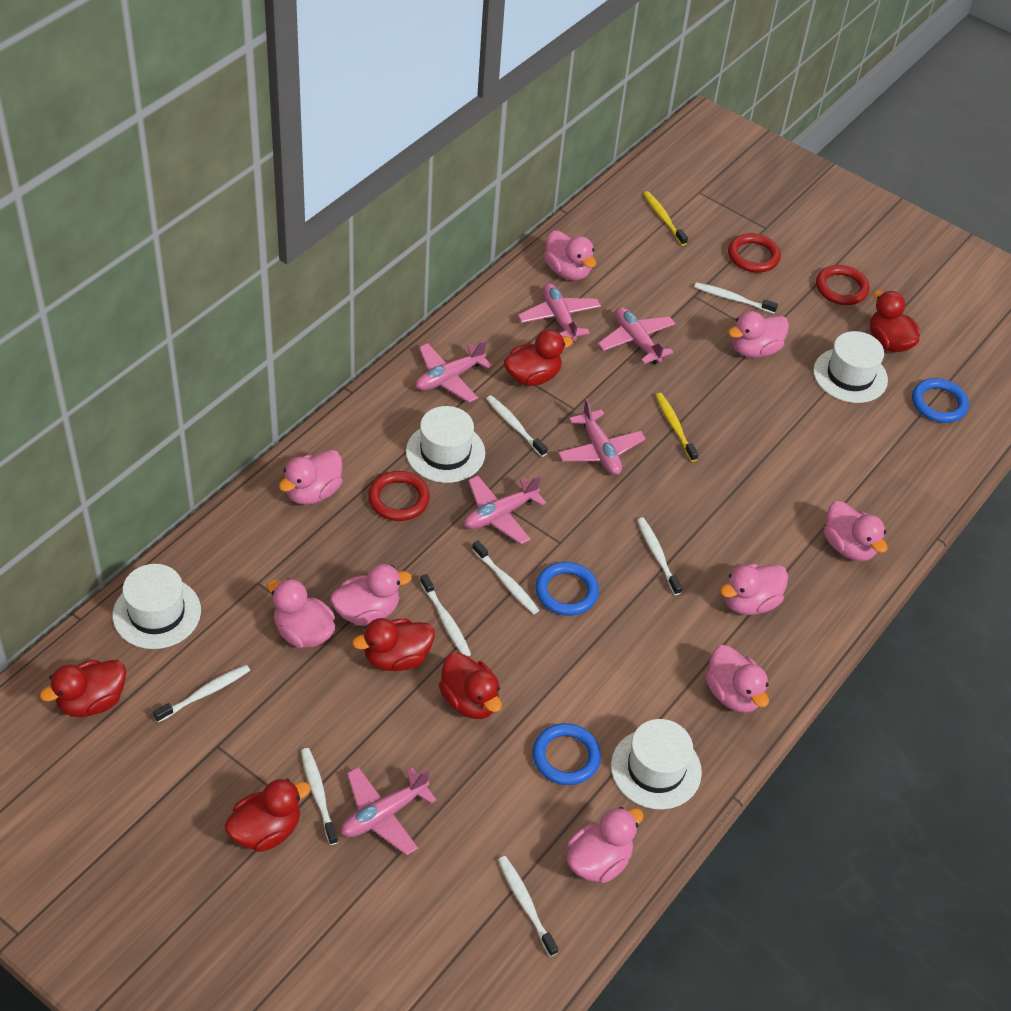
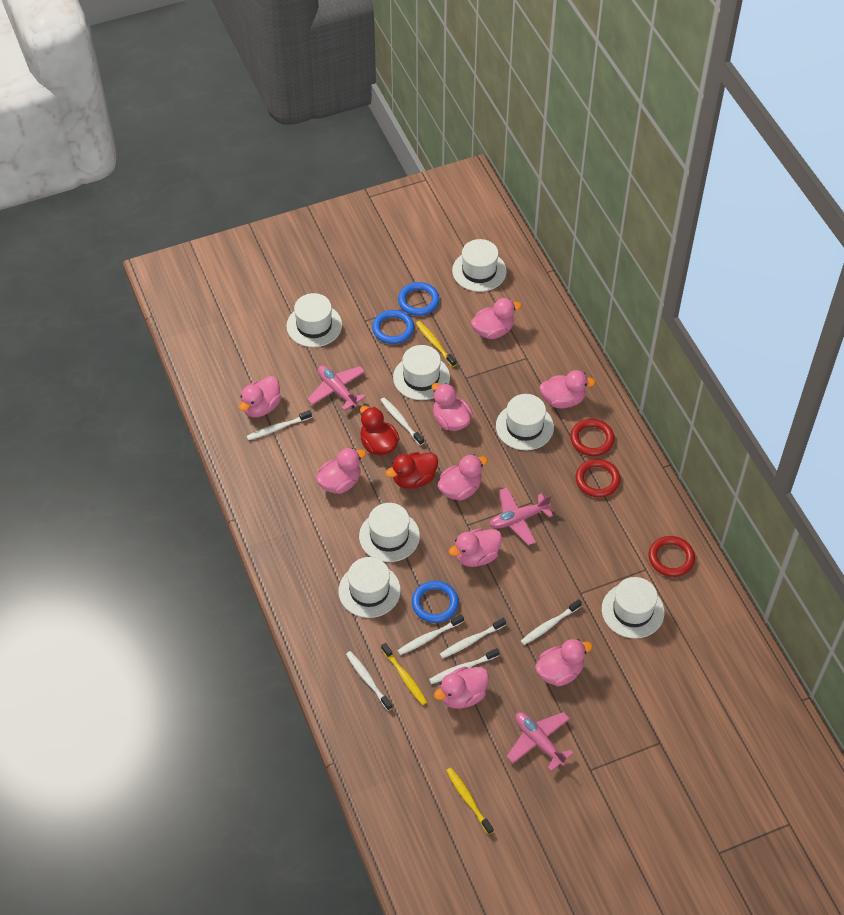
pink plane: [341,767,437,856] [416,340,492,403] [464,475,546,544] [518,283,601,342] [558,398,646,475] [598,307,676,364] = 6 -> [307,365,366,411] [489,487,553,545] [507,712,574,771] = 3
red duck: [40,660,126,717] [225,778,311,852] [352,618,435,671] [439,652,502,719] [504,330,573,386] [870,290,920,352] = 6 -> [360,406,400,456] [386,452,438,489] = 2
white hat: [113,564,201,649] [406,406,485,483] [611,719,702,809] [813,331,888,403] = 4 -> [287,293,342,347] [338,557,401,618] [359,503,420,562] [393,345,450,400] [452,239,507,292] [496,394,554,451] [602,577,664,639] = 7
white toothbrush: [153,665,250,722] [301,748,338,845] [420,574,471,657] [472,541,539,614] [486,395,548,457] [498,856,558,957] [637,517,682,595] [694,282,778,314] = 8 -> [247,410,312,440] [346,651,393,711] [381,397,424,445] [397,614,464,655] [429,648,500,684] [440,618,506,659] [521,599,582,645] = 7
yellow toothbrush: [643,191,688,246] [655,393,698,462] = 2 -> [381,643,427,705] [416,321,457,367] [446,768,493,835] = 3

